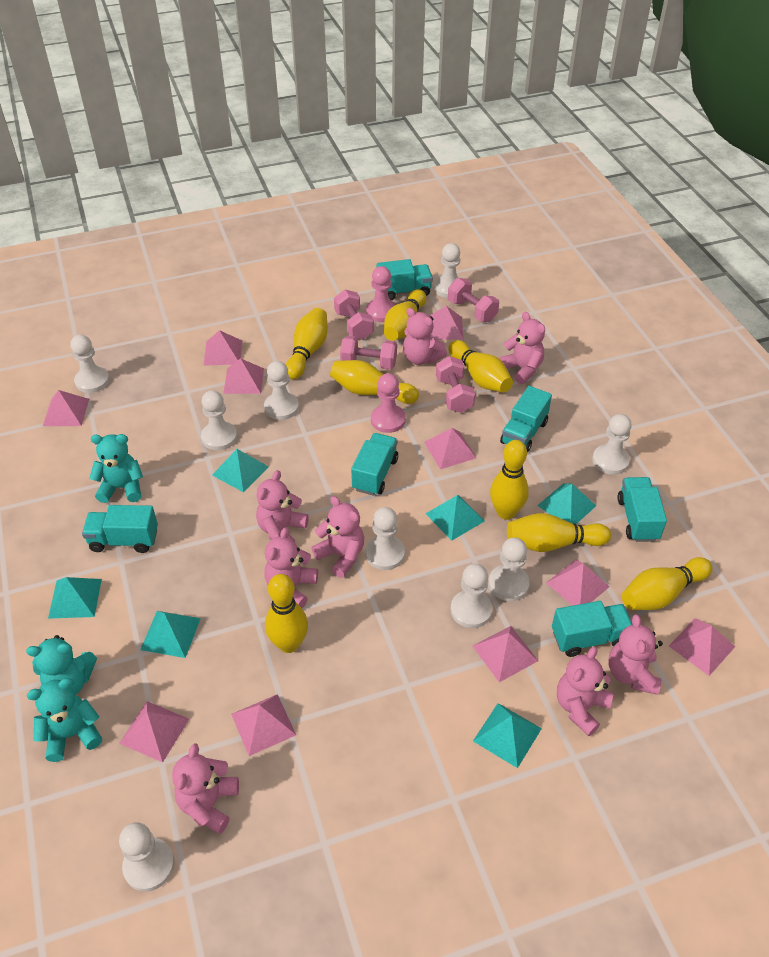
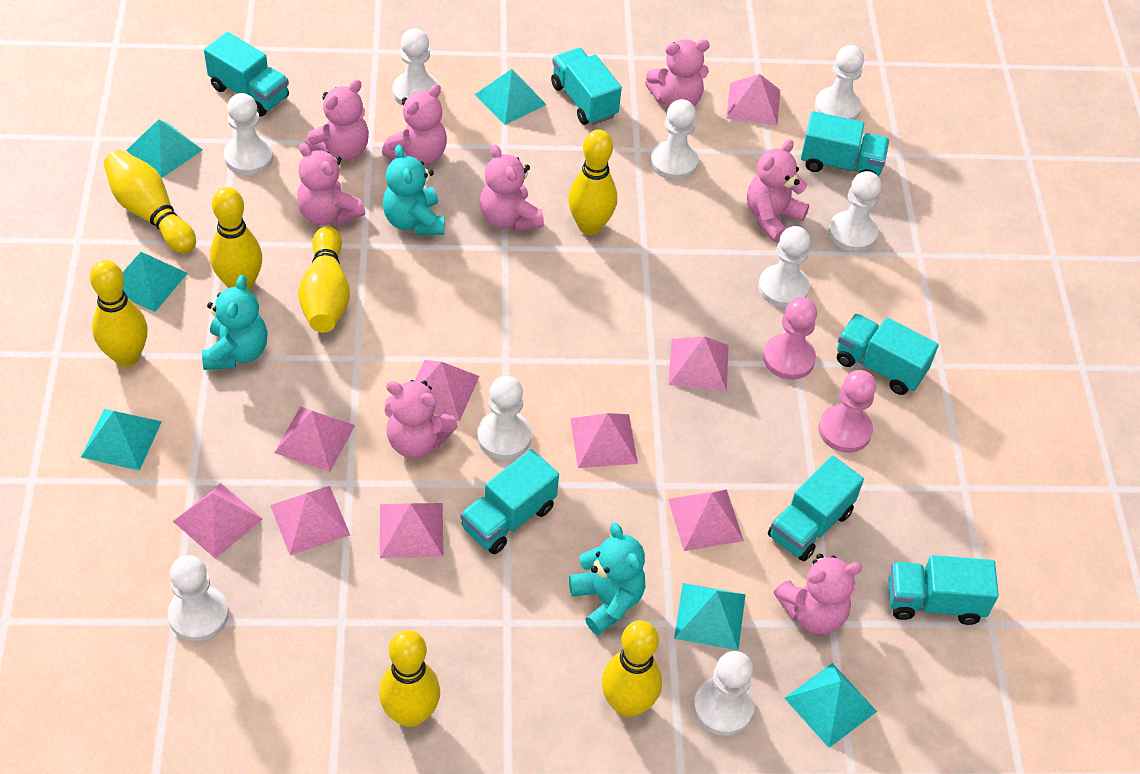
pink dumbbell: [334,289,374,340] [340,336,397,370] [436,356,475,413] [448,278,499,322] = 4 -> none = 0
pink pyramid: [43,390,89,426] [119,701,189,763] [203,330,242,366] [223,358,264,394] [231,694,296,756] [424,428,477,469] [430,306,464,340] [473,626,538,682] [546,560,610,606] [669,618,735,676] = 10 -> [173,483,263,559] [270,486,350,555] [274,407,355,472] [380,503,443,558] [415,360,480,421] [570,413,638,468] [668,489,744,551] [669,336,729,391] [726,74,780,126] = 9
turquoise truck: [82,505,158,553] [351,433,398,496] [377,259,433,300] [500,386,552,453] [552,601,633,657] [617,477,667,542] = 6 -> [204,32,289,116] [460,449,559,554] [551,48,622,125] [768,456,864,561] [801,111,889,176] [837,314,939,395] [888,555,999,625] = 7
yellow bowling pin: [265,574,308,653] [286,308,328,379] [330,360,419,404] [384,289,426,341] [448,340,513,392] [490,440,529,520] [507,513,611,552] [622,557,712,610] = 8 -> [90,260,147,367] [104,150,196,253] [210,187,262,291] [298,226,350,333] [379,630,440,728] [568,129,617,235] [602,620,662,718] = 7

